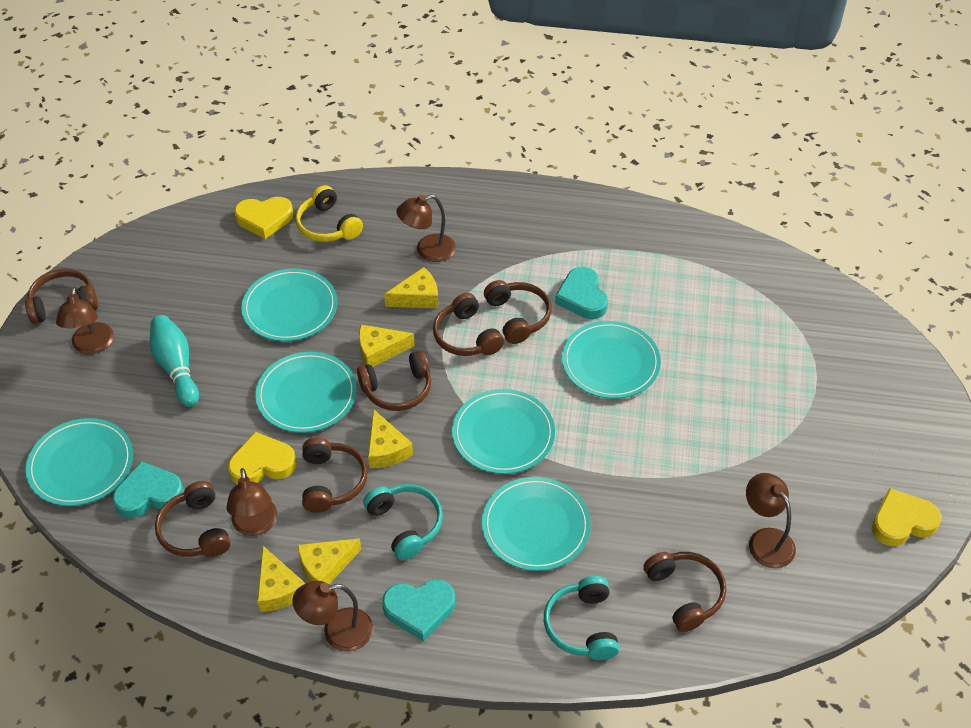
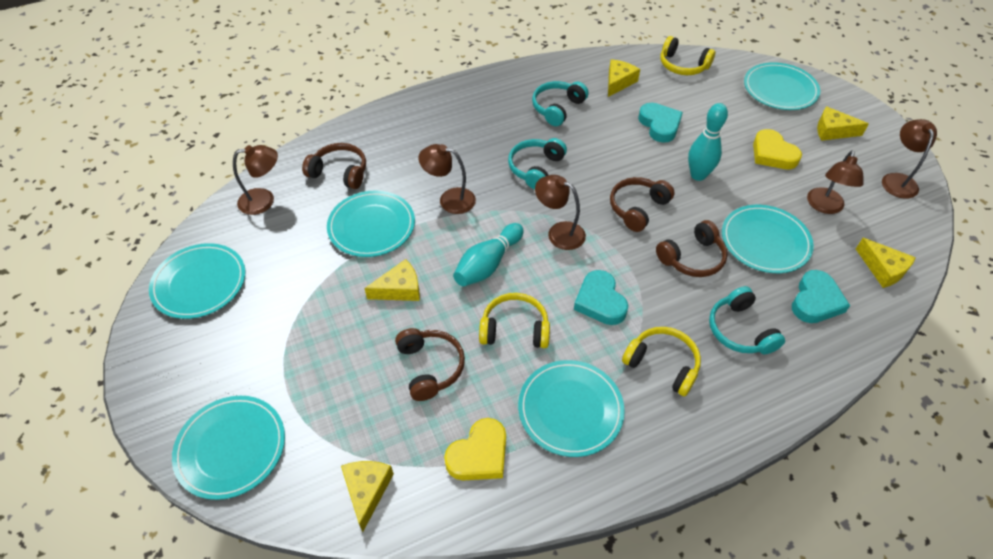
brown headphones: [25,269,98,324] [155,481,231,557] [302,437,368,513] [357,350,431,411] [433,293,504,356] [484,280,551,344] [644,552,726,632] = 7 -> [302,143,366,189] [395,328,465,401] [610,177,675,232] [656,220,728,277] = 4
turquoise bowling pin: [150,315,199,407] = 1 -> [453,223,524,286] [688,103,728,181] = 2
turquoise headphones: [363,484,443,560] [544,576,619,660] = 2 -> [508,138,567,189] [532,81,589,126] [709,286,785,354] = 3
yellow headphones: [295,185,363,242] = 1 -> [479,293,550,348] [622,327,701,396] [660,36,715,75] = 3
yellow heart: [228,432,297,485] [234,197,294,239] [872,488,942,546] = 3 -> [444,418,506,480] [753,129,802,169] = 2

